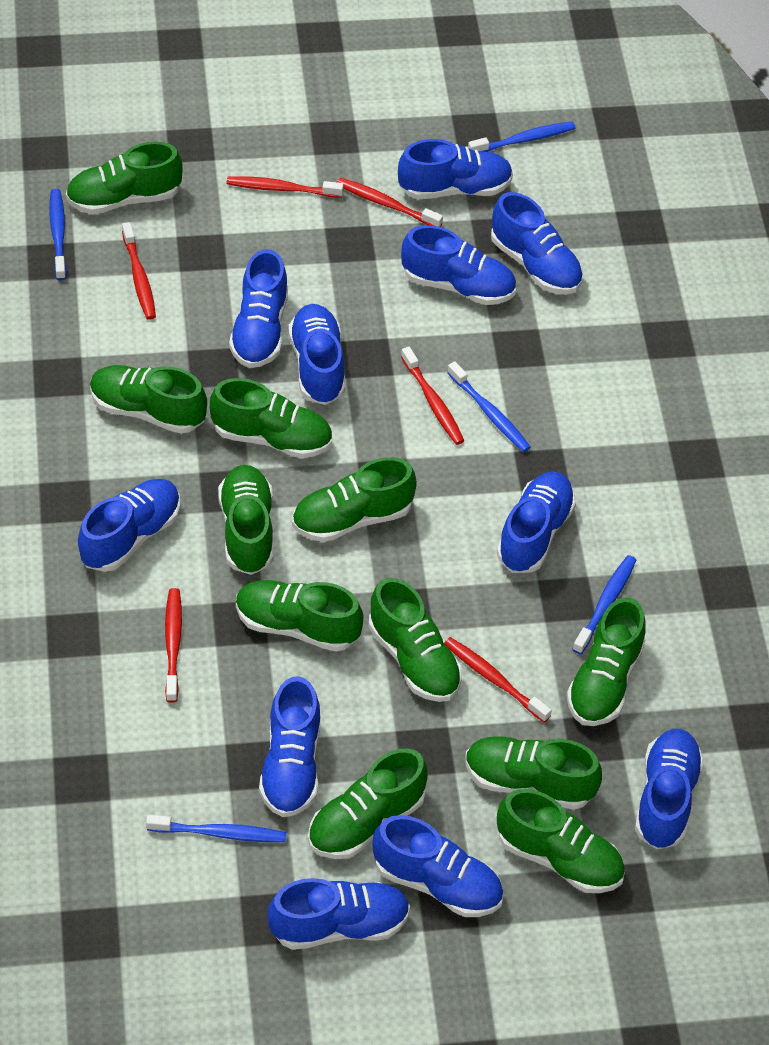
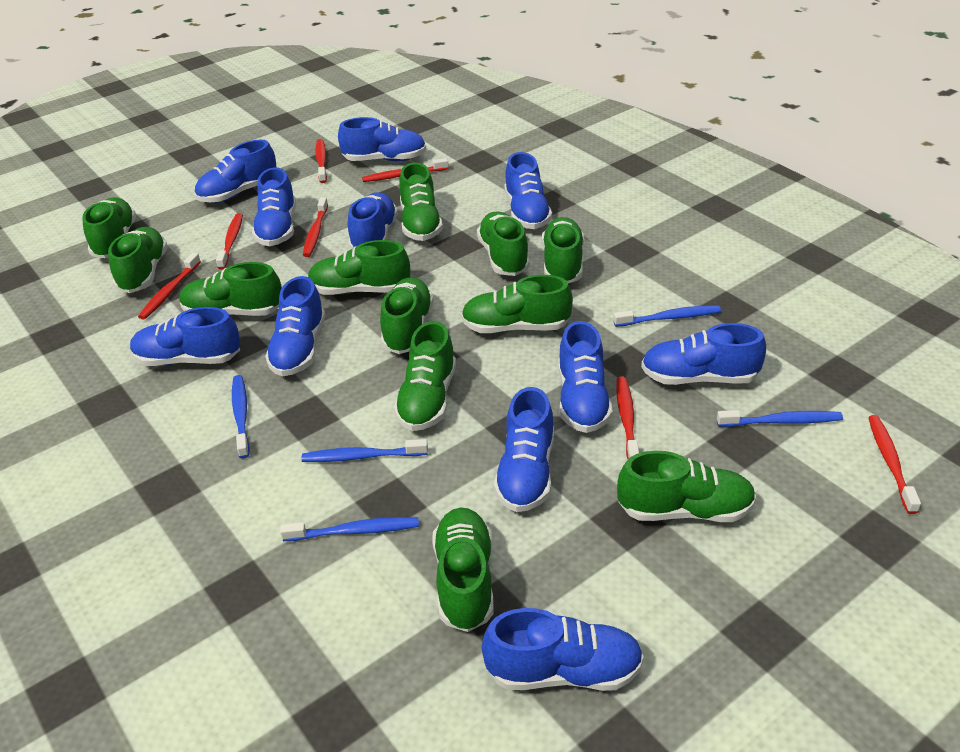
green shoe: [66,142,183,214] [90,365,207,434] [210,378,332,458] [218,465,273,575] [236,580,363,652] [292,457,417,542] [308,748,428,859] [368,578,462,702] [465,736,602,810] [497,789,625,893] [567,597,646,726] = 11 -> [82,198,136,258] [108,227,168,293] [180,262,282,316] [308,240,410,295] [380,277,434,354] [394,321,456,431] [399,163,443,241] [432,508,494,632] [461,275,573,333] [477,212,530,276] [542,217,584,283] [617,451,756,522] = 12
red toothbrush: [122,222,156,320] [165,588,182,703] [227,176,343,198] [337,178,443,227] [401,347,464,445] [444,637,552,723] = 6 -> [138,253,201,320] [216,213,243,269] [303,197,328,257] [315,139,327,183] [362,158,449,182] [616,377,639,459] [868,415,921,514] = 7

